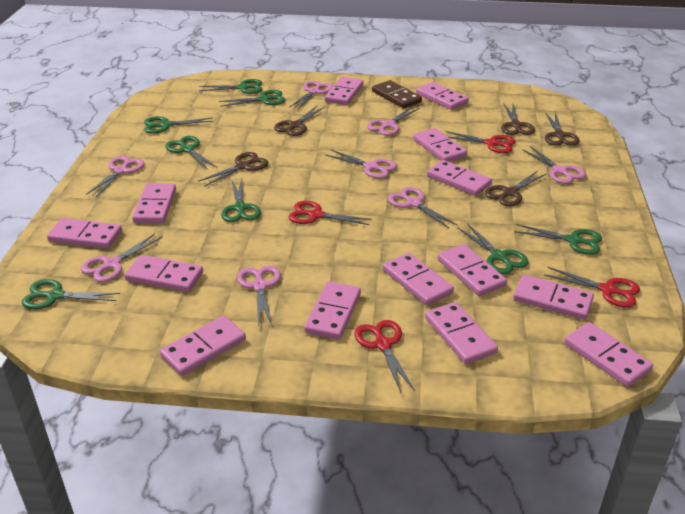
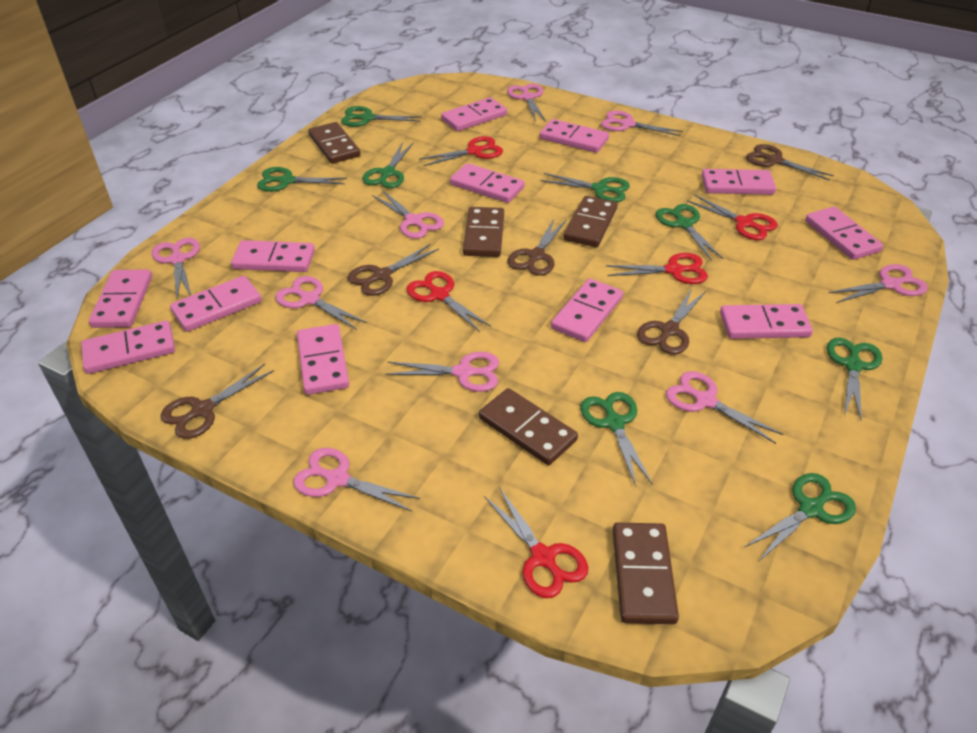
brown domino: [372,80,422,108] = 1 -> [308,122,361,164] [463,207,504,257] [479,388,578,465] [563,196,618,247] [613,522,679,624] = 5
pink domino: [47,218,122,249] [124,255,203,292] [132,183,176,223] [160,316,246,376] [304,281,361,340] [325,77,364,105] [383,253,454,306] [413,128,467,162] [416,82,469,110] [425,302,498,364] [427,160,492,196] [438,244,507,296] [513,275,594,320] [564,322,653,387] = 14 -> [81,321,175,374] [89,269,152,328] [170,276,262,332] [231,240,315,272] [297,324,349,395] [441,97,507,131] [450,163,525,203] [540,119,609,153] [551,278,623,342] [702,169,776,195] [720,304,813,339] [805,207,883,260] = 12
pink scissors: [81,234,163,282] [86,156,145,197] [237,265,281,327] [289,81,333,110] [326,150,397,179] [367,107,420,136] [388,187,457,228] [522,146,586,184] = 8 -> [152,238,200,298] [275,276,367,330] [293,448,420,512] [372,190,444,239] [386,352,499,392] [507,84,546,122] [601,111,683,136] [666,371,784,444] [828,264,928,303] = 9
red scissors: [289,201,372,225] [354,320,415,393] [446,131,516,153] [544,267,640,308] = 4 -> [406,271,491,332] [419,136,503,166] [484,487,589,598] [606,253,708,284] [687,194,778,240] = 5

